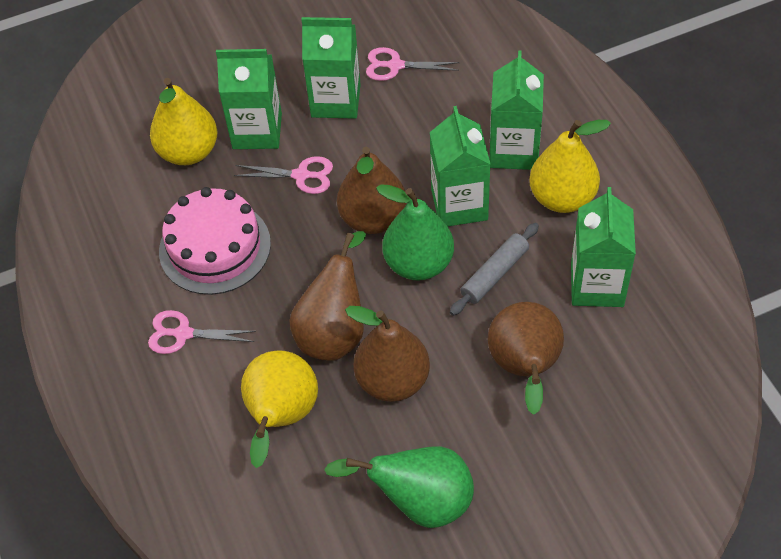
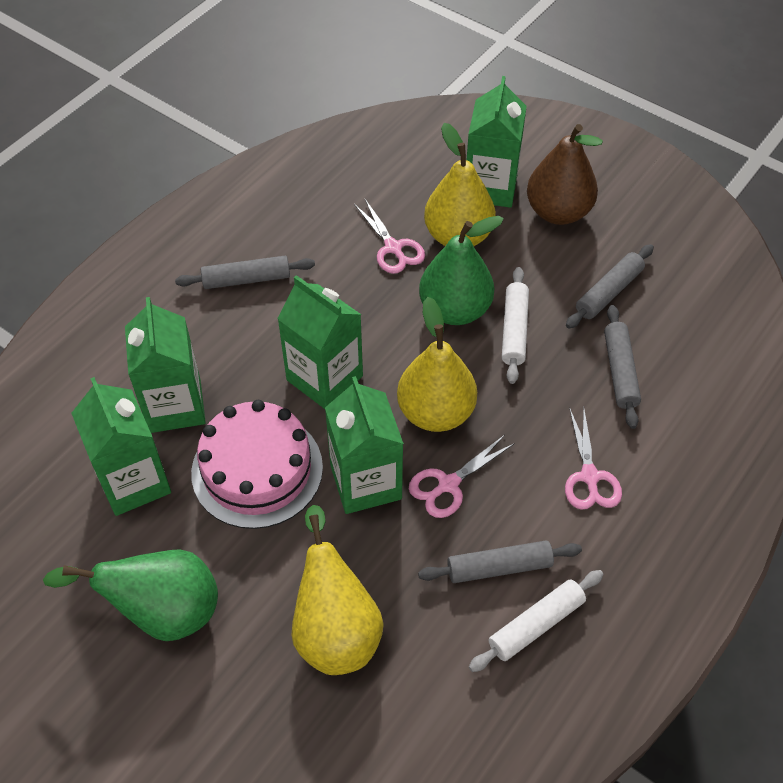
brown pear: [290,231,366,361] [337,147,407,234] [345,306,430,402] [488,302,564,415] = 4 -> [527,124,603,225] = 1
grey rolling pin: [450,223,539,316] = 1 -> [175,256,315,289] [418,540,582,583] [566,244,654,329] [604,305,641,429] = 4
white rolling pin: none = 0 -> [469,570,604,672] [502,267,529,384] = 2

